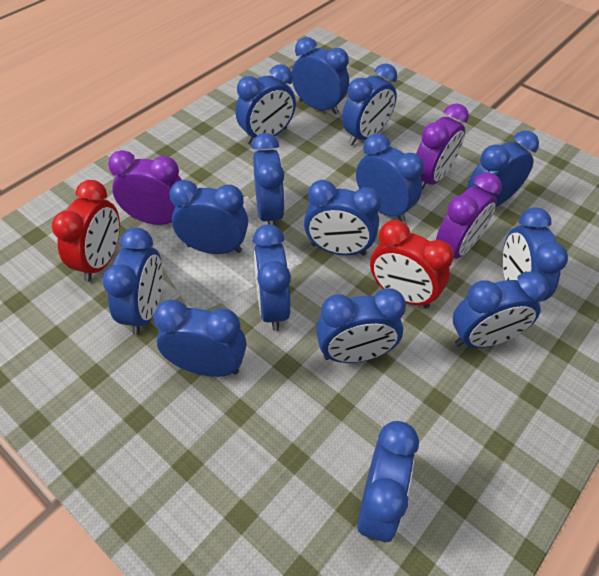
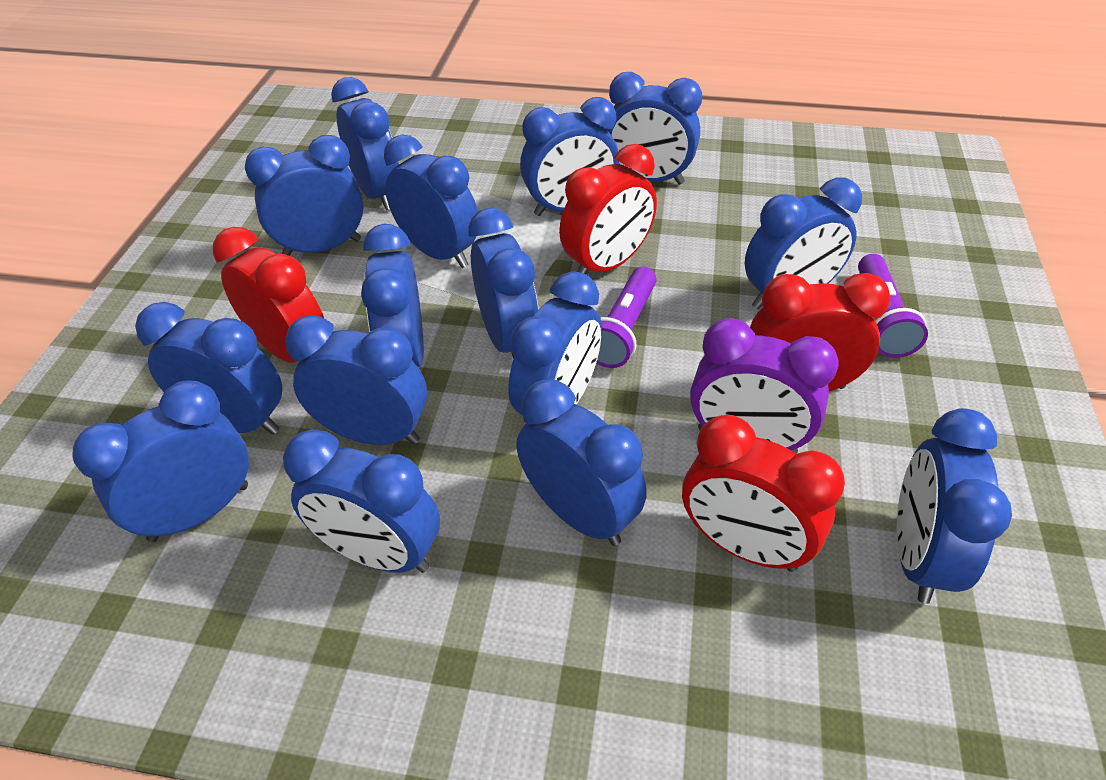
purple clock: [108,150,182,225] [416,103,469,190] [436,172,502,259] = 3 -> [690,318,839,453] = 1
purple flashlight: none = 0 -> [596,267,656,368] [858,254,928,358] = 2
red clock: [52,180,120,282] [370,220,454,308] = 2 -> [213,227,324,363] [559,144,657,274] [682,415,845,572] [750,273,891,391] = 4

